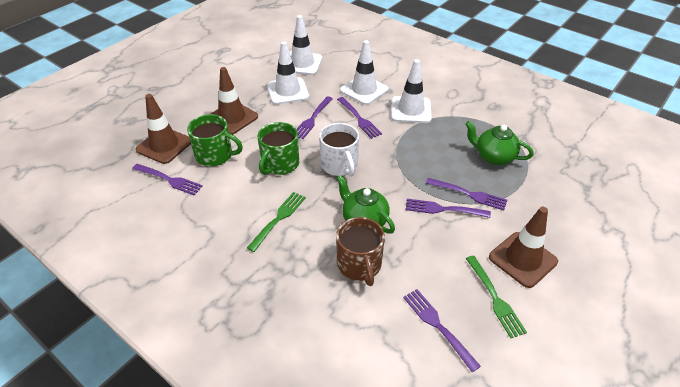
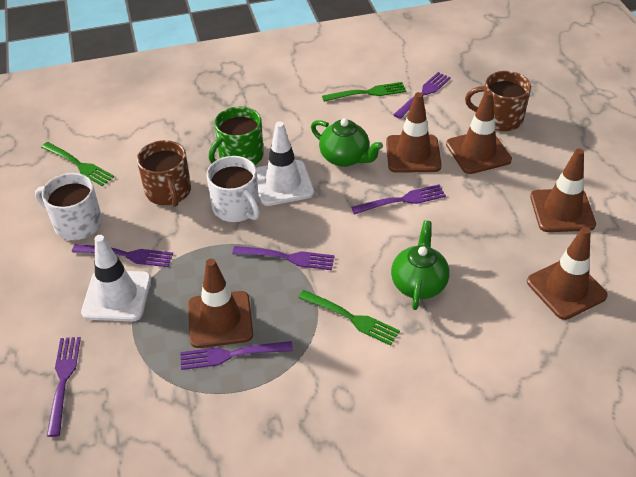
brown mug: [336,217,385,286] = 1 -> [137,140,191,207] [465,71,531,131] = 2
brown traffic cone: [136,94,191,164] [211,67,258,135] [489,207,558,288] = 3 -> [188,258,253,348] [386,92,442,173] [446,90,512,174] [527,227,608,320] [530,148,596,232] = 5
green fork: [247,192,306,252] [466,256,527,338] = 2 -> [41,142,114,186] [298,290,400,346] [322,82,406,102] = 3
green mug: [187,114,243,166] [258,122,299,175] = 2 -> [209,106,264,165] = 1
white mug: [319,123,359,176] = 1 -> [35,173,102,240] [207,156,260,222] = 2
white traffic cone: [267,41,309,105] [290,15,322,75] [340,40,389,105] [391,59,432,123] = 4 -> [81,235,151,321] [256,121,314,206] = 2

